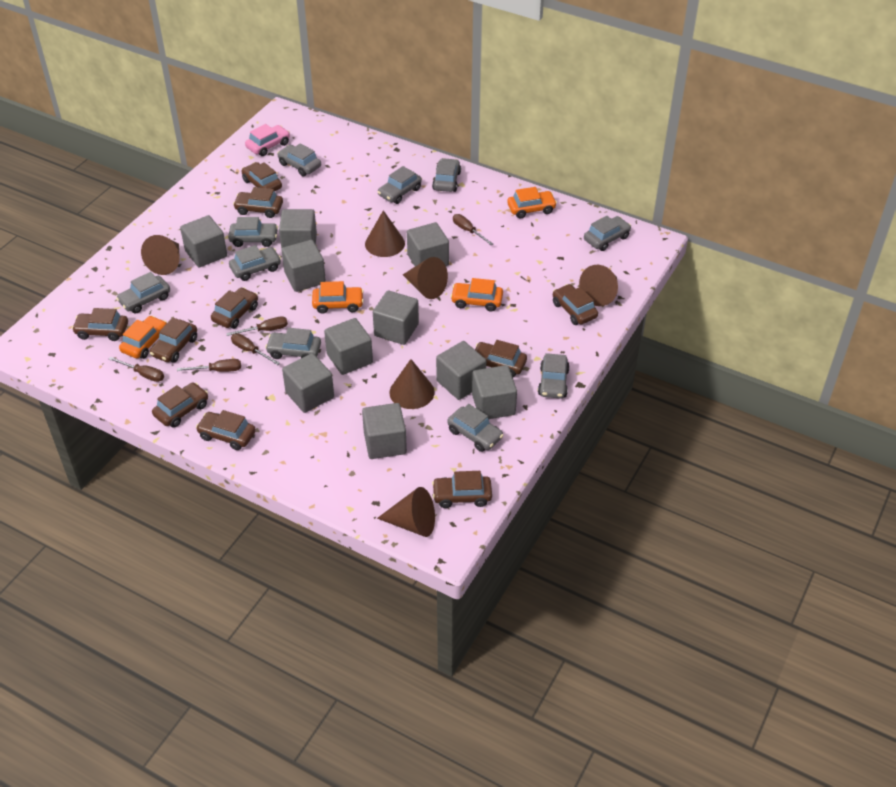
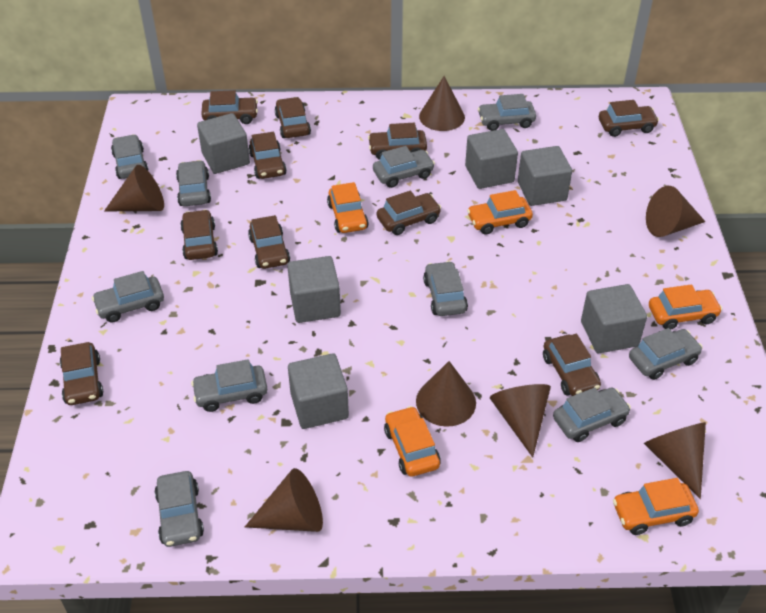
brown cone: [141,235,179,275] [365,210,405,257] [377,487,435,537] [389,359,435,409] [403,257,448,299] [579,265,618,306] = 6 -> [104,165,164,211] [245,468,323,532] [416,361,476,427] [419,76,465,131] [490,384,551,457] [644,422,706,499] [646,186,706,237] = 7
brown screwdriver: [109,357,164,382] [177,359,241,372] [226,317,288,336] [231,333,280,365] [453,214,493,245] = 5 -> none = 0
grey cube: [180,215,227,268] [279,209,317,249] [282,240,326,292] [282,353,334,413] [324,318,373,375] [362,403,407,459] [373,290,419,345] [407,222,449,266] [436,341,486,400] [472,365,517,419] = 10 -> [197,113,250,174] [287,256,341,323] [288,353,349,429] [465,129,518,189] [518,146,572,206] [581,284,647,353] = 6
orange car: [119,316,167,359] [312,281,364,314] [450,278,503,312] [507,187,557,219] = 4 -> [327,182,369,233] [384,406,441,477] [467,190,533,235] [613,478,699,535] [649,284,722,330] = 5
pink car: [245,124,290,156] = 1 -> none = 0

